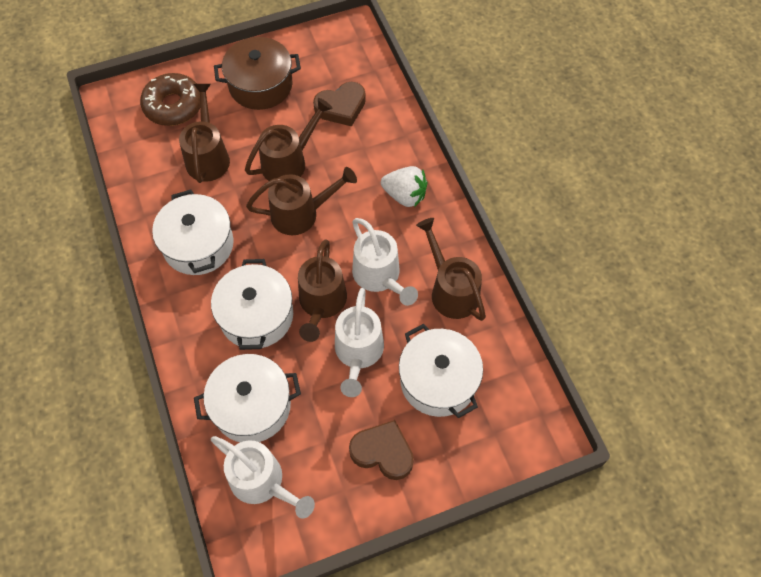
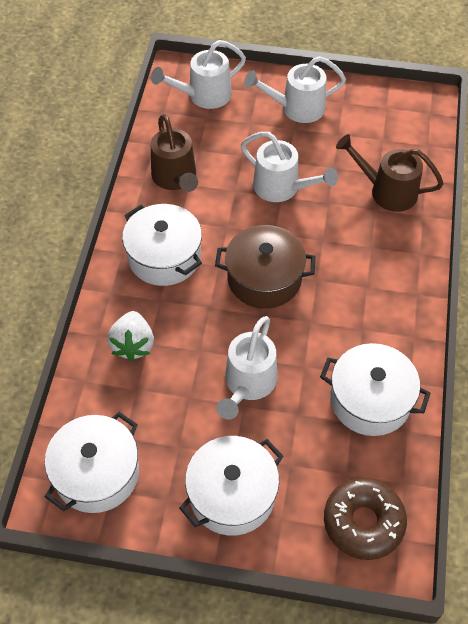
brown heart: [313,82,366,126] [349,420,414,480] = 2 -> none = 0
brown watering can: [179,84,230,183] [245,98,333,181] [246,167,357,235] [298,239,347,342] [416,218,486,321] = 5 -> [151,114,198,192] [336,134,444,212] = 2
white watering can: [211,436,315,519] [335,288,384,397] [352,218,418,306] = 3 -> [151,40,246,109] [217,316,277,420] [241,132,338,202] [244,56,346,123] = 4

